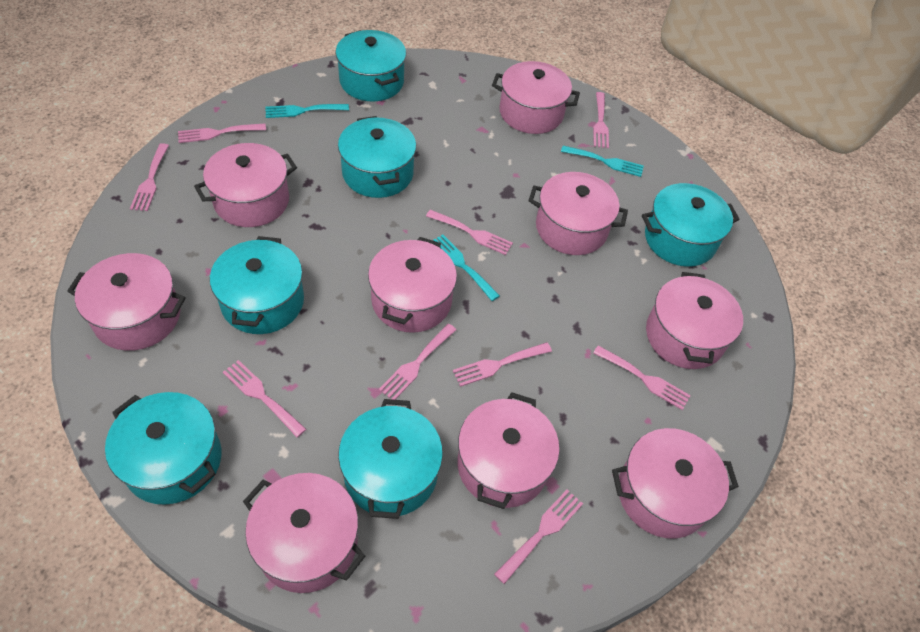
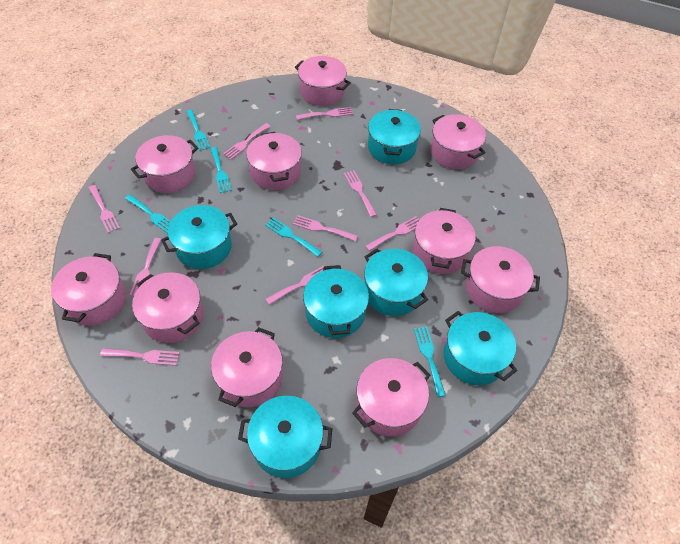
pink pot: [67,253,186,351] [194,143,297,227] [243,473,365,593] [368,237,457,333] [458,392,560,509] [492,61,580,134] [529,172,628,255] [612,428,739,539] [646,272,743,369] = 9 -> [51,253,126,326] [131,135,198,193] [132,272,204,343] [211,327,283,407] [246,132,302,190] [295,56,351,106] [352,358,430,436] [413,208,476,274] [430,114,486,169] [461,246,540,313] = 10
turquoise fork: [265,104,349,118] [433,234,500,301] [561,146,644,177] = 3 -> [125,195,171,234] [186,110,210,151] [210,147,232,193] [265,217,322,257] [414,327,446,397] = 5

